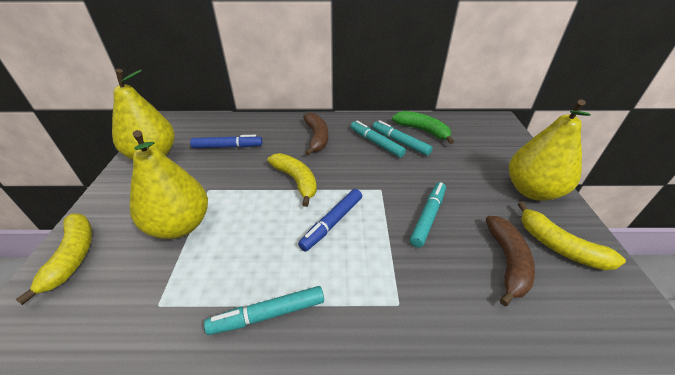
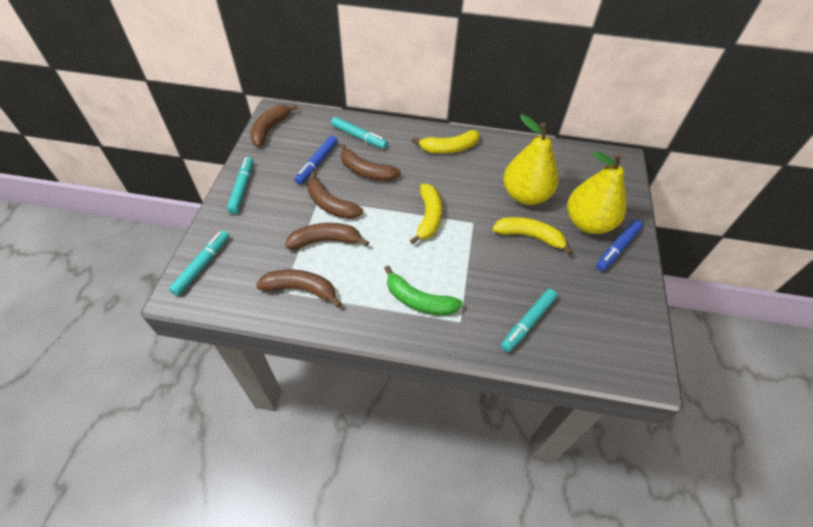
brown banana: [303,113,328,156] [486,216,535,306] = 2 -> [250,104,298,147] [256,270,342,308] [285,223,369,249] [307,171,363,219] [340,144,401,181] = 5
yellow pear: [112,69,175,160] [130,130,208,239] [509,100,591,201] = 3 -> [503,114,558,205] [567,151,627,234] = 2

